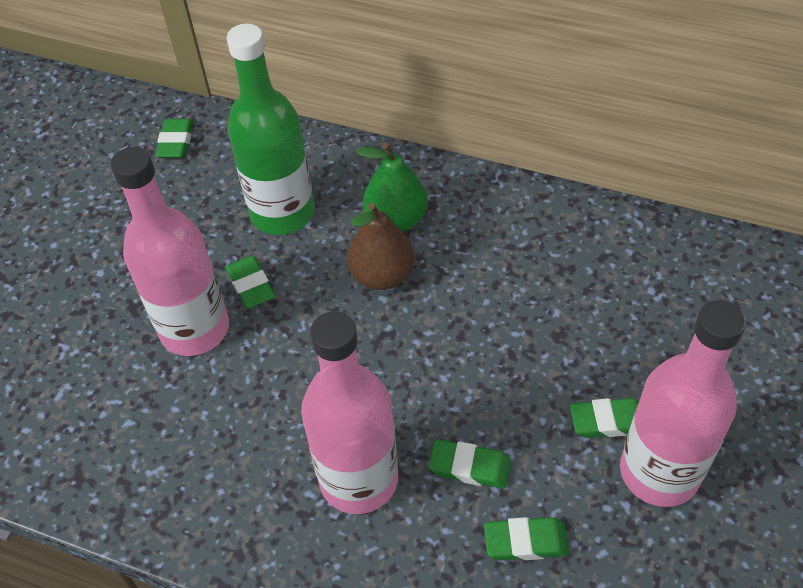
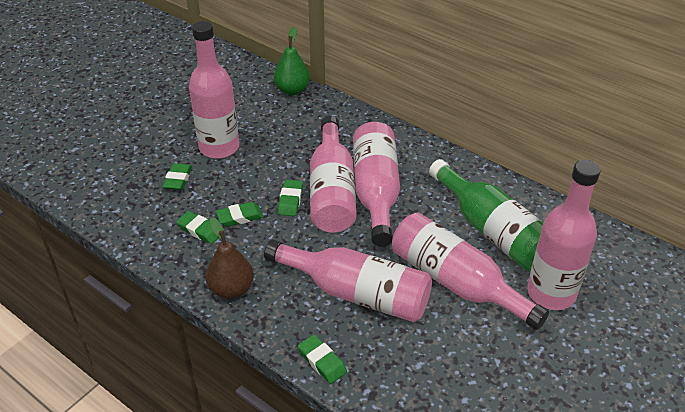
pink bottle: [110,147,229,356] [301,311,398,514] [620,300,746,507] = 3 -> [189,21,239,159] [264,240,432,322] [310,116,357,233] [353,122,400,247] [392,213,549,330] [527,160,601,310] = 6

